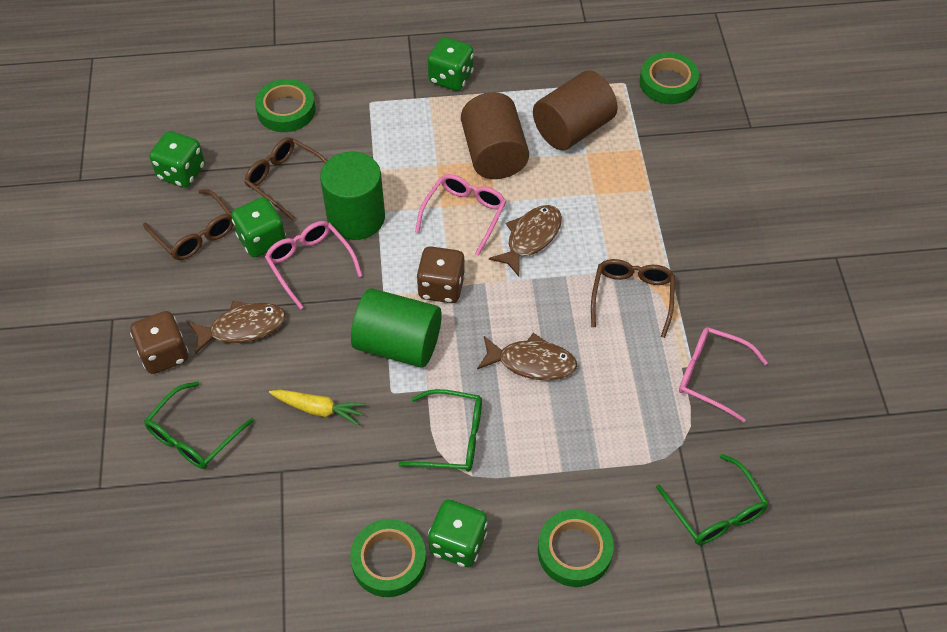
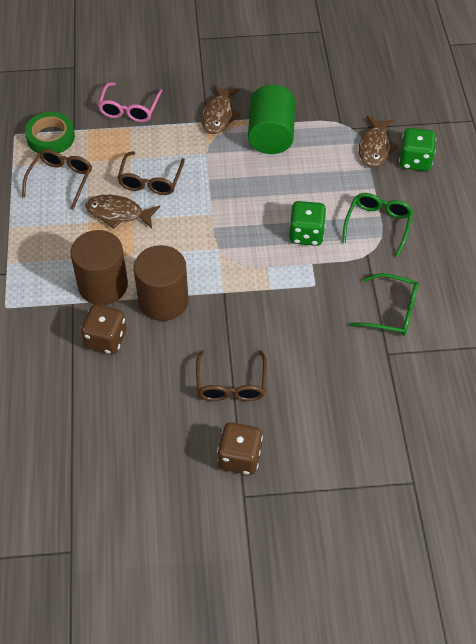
green cylinder: [320,152,385,240] [351,288,442,368] = 2 -> [248,85,295,154] = 1
green dice: [149,131,205,188] [231,197,286,257] [428,37,474,91] [428,500,487,567] = 4 -> [289,201,327,246] [399,128,436,171] = 2
green glasses: [144,381,254,469] [398,389,482,472] [656,454,769,545] = 3 -> [342,193,413,257] [349,273,419,336] = 2
green tape: [255,79,316,132] [350,519,426,597] [538,509,614,587] [640,52,699,104] = 4 -> [25,112,75,153] = 1
pink glasses: [265,221,363,309] [415,174,506,256] [679,327,768,423] = 3 -> [98,82,162,122] = 1
yellow carrot: [269,390,366,426] = 1 -> none = 0

